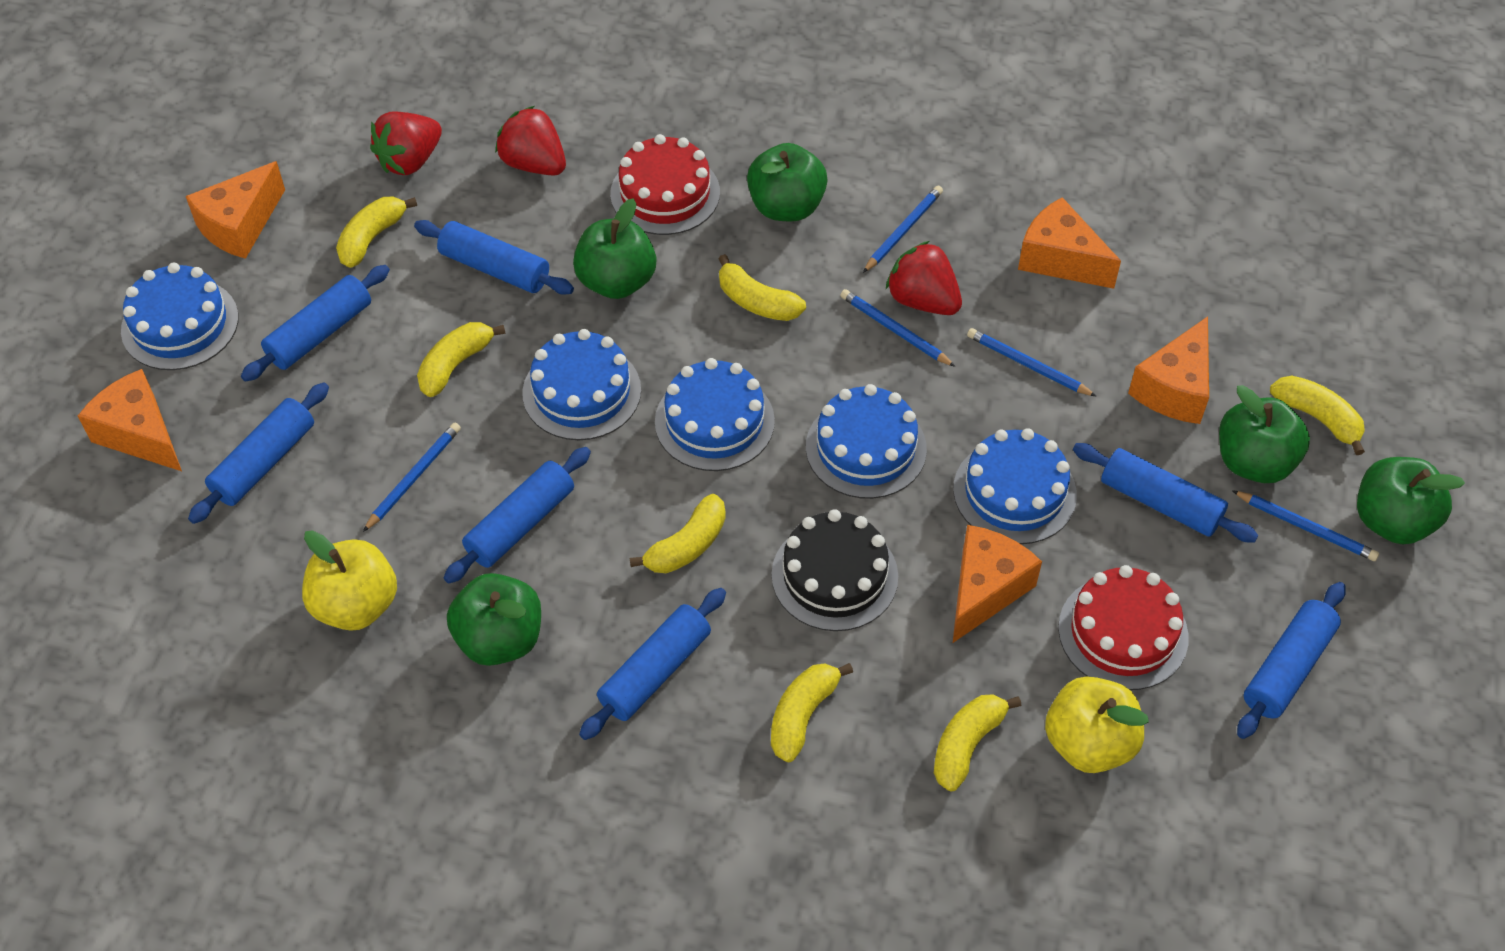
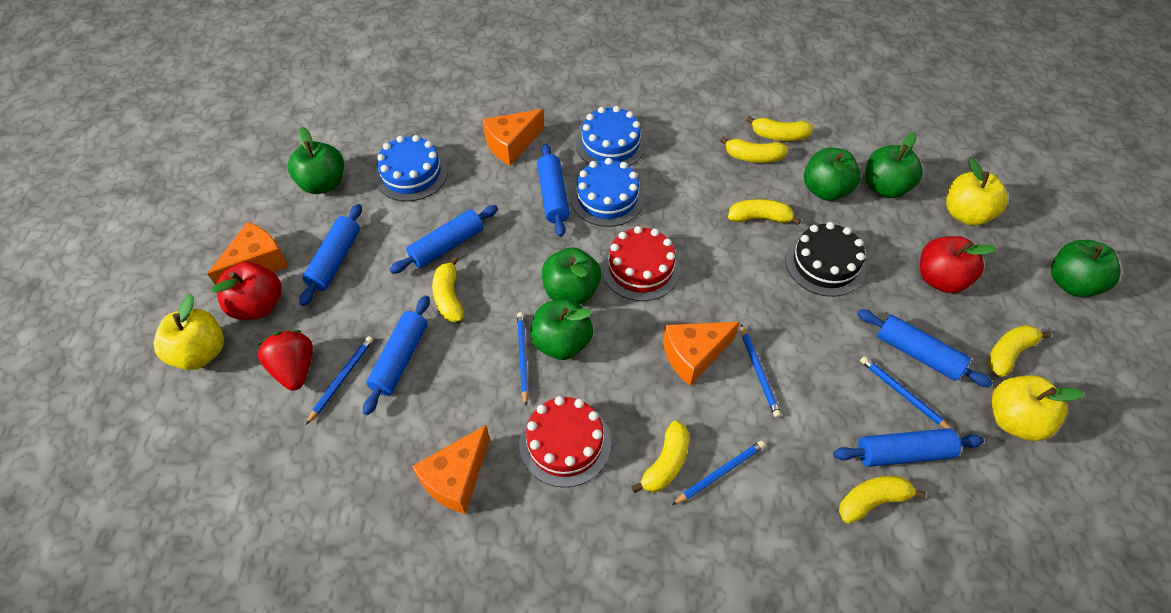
blue cake: [121,262,238,370] [522,329,641,440] [655,358,775,471] [806,384,927,499] [953,428,1077,544] = 5 -> [375,135,448,201] [570,158,645,227] [576,106,646,166] = 3
blue rolling pin: [188,383,329,524] [241,265,390,382] [414,220,574,295] [444,447,591,583] [579,588,726,740] [1073,443,1259,543] [1237,582,1346,739] = 7 -> [299,204,362,306] [363,295,430,415] [389,205,498,274] [537,144,570,237] [833,428,984,467] [857,309,993,388] = 6
green apple: [447,573,541,666] [573,198,656,299] [747,143,828,221] [1219,385,1310,483] [1357,457,1465,544] = 5 -> [288,127,344,194] [530,299,593,360] [542,247,601,304] [804,148,861,201] [865,132,923,198] [1051,240,1121,297] = 6
orange cheese: [78,369,182,471] [186,161,285,259] [953,525,1042,643] [1018,197,1121,289] [1128,316,1209,424] = 5 -> [207,222,288,285] [412,425,490,514] [482,109,544,166] [663,322,740,386] = 4
red apple: none = 0 -> [212,262,281,320] [920,236,997,293] = 2
red strawberry: [370,111,442,175] [495,106,566,175] [886,241,962,315] = 3 -> [257,330,313,391] = 1
yellow apple: [302,530,397,631] [1045,676,1149,773] = 2 -> [154,294,224,370] [946,158,1008,226] [992,375,1084,441] = 3

